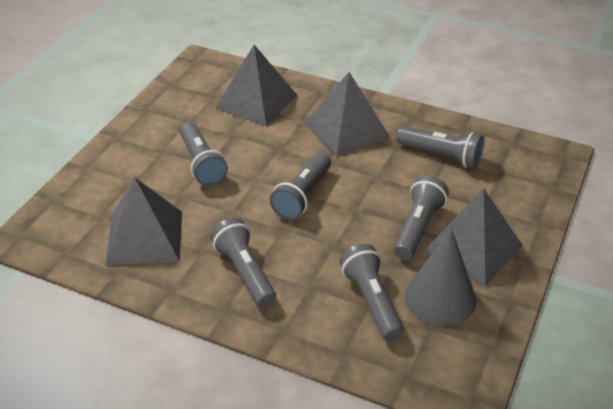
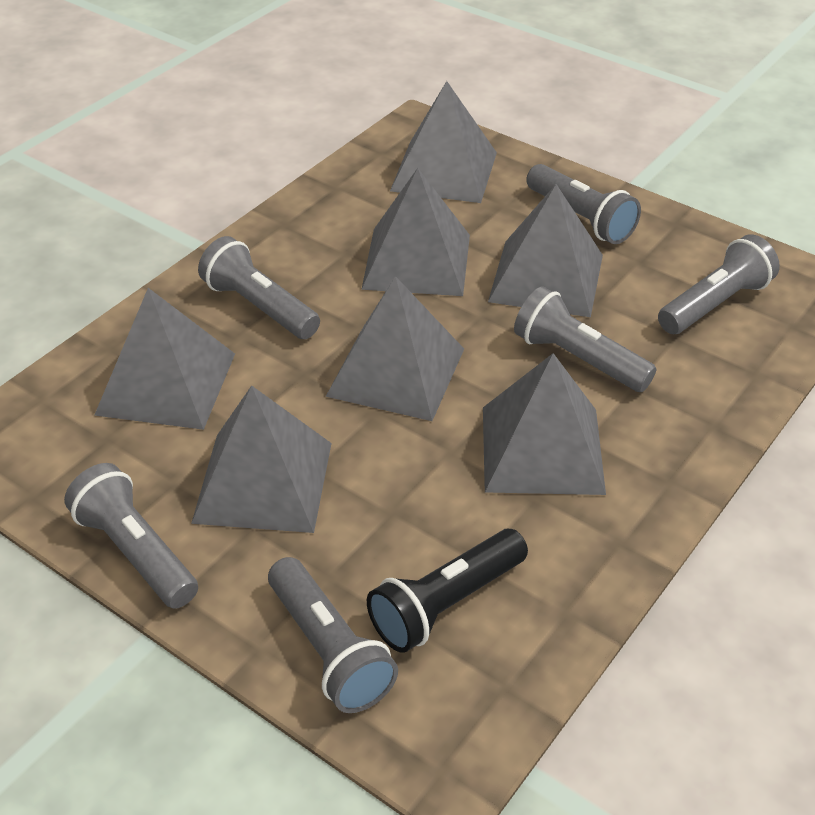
black flashlight: none = 0 -> [367,529,528,653] = 1
grey cone: [405,228,477,326] = 1 -> none = 0
grey pyramid: [105,177,182,265] [215,45,297,126] [305,72,390,156] [422,188,522,286] = 4 -> [94,288,235,430] [191,385,332,533] [325,276,464,421] [361,168,470,296] [390,81,497,203] [483,353,606,495] [488,184,603,317] = 7

